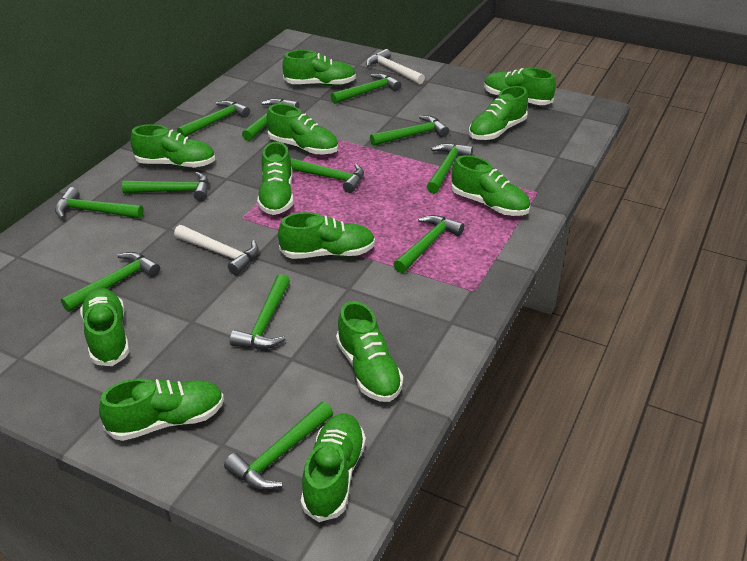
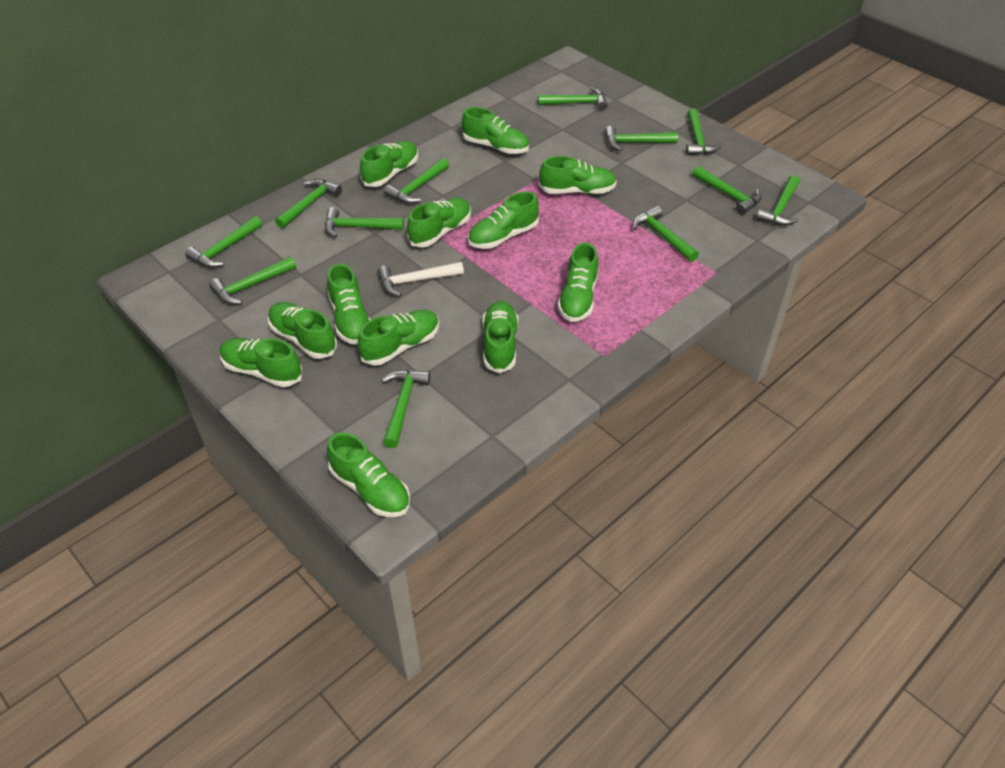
white hammer: [174,225,259,275] [366,49,425,85] = 2 -> [378,262,464,297] = 1

